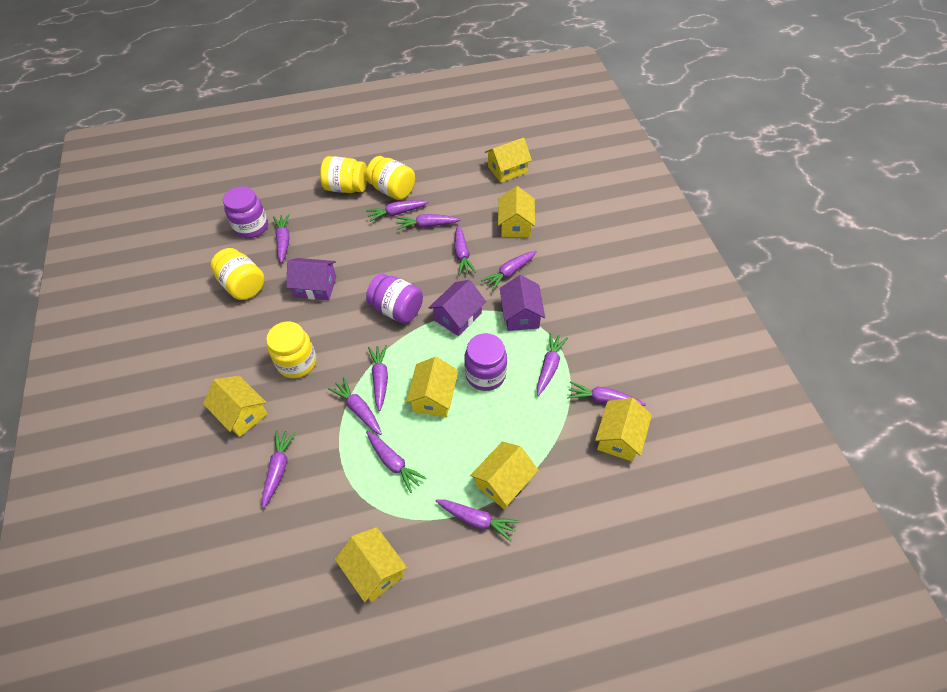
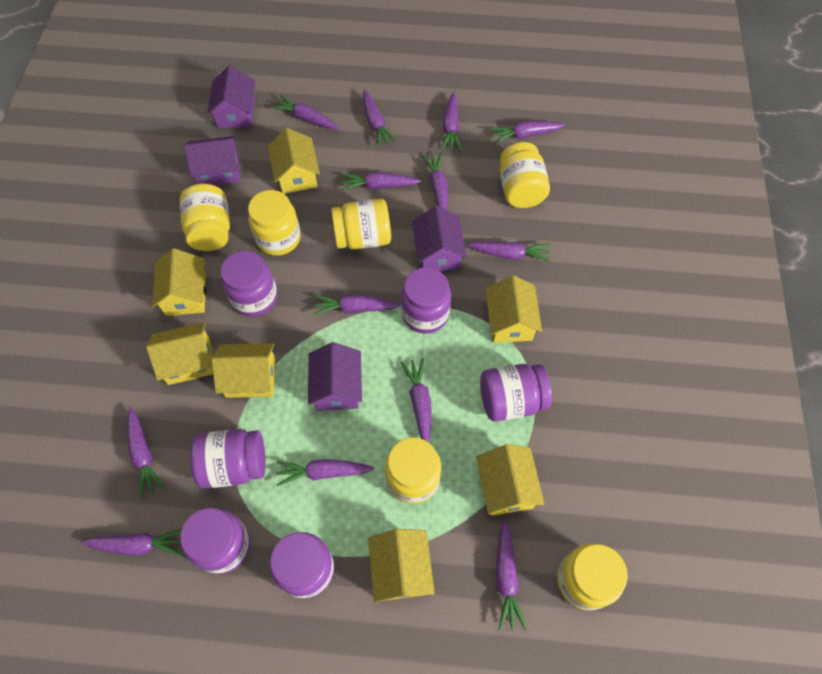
purple carrot: [262,430,296,508] [273,214,290,263] [328,377,382,435] [366,200,429,222] [366,431,427,493] [368,345,388,411] [397,214,461,230] [436,499,519,542] [454,225,476,275] [481,251,537,291] [537,333,568,396] [567,381,646,406] = 12 -> [81,529,182,556] [127,407,165,498] [270,95,340,130] [276,459,374,486] [313,295,400,315] [341,172,421,191] [363,90,397,147] [401,358,431,442] [422,152,448,210] [441,92,461,151] [467,241,551,262] [489,121,566,144] [496,521,527,631] = 13
purple house: [286,258,336,300] [429,280,486,336] [500,275,545,331] = 3 -> [184,136,241,186] [207,66,255,128] [308,342,362,411] [412,206,467,271] = 4
purple jar: [223,186,268,238] [366,273,423,324] [464,333,507,391] = 3 -> [180,508,250,574] [190,429,266,488] [221,251,278,317] [270,532,334,599] [401,267,451,334] [480,364,552,421] = 6
yellow jar: [211,248,265,300] [266,322,316,378] [320,156,367,193] [366,156,415,200] = 4 -> [180,184,230,251] [248,190,301,256] [331,199,391,249] [385,437,441,504] [500,142,550,208] [557,544,628,610] = 6

